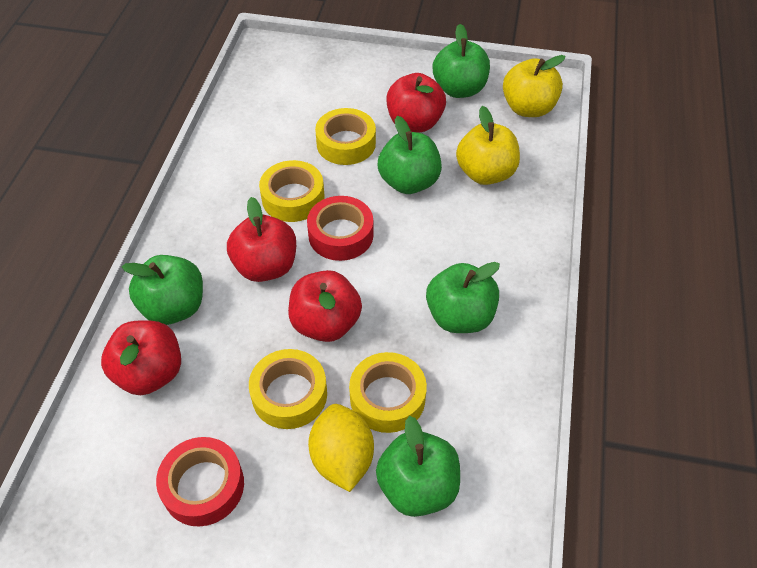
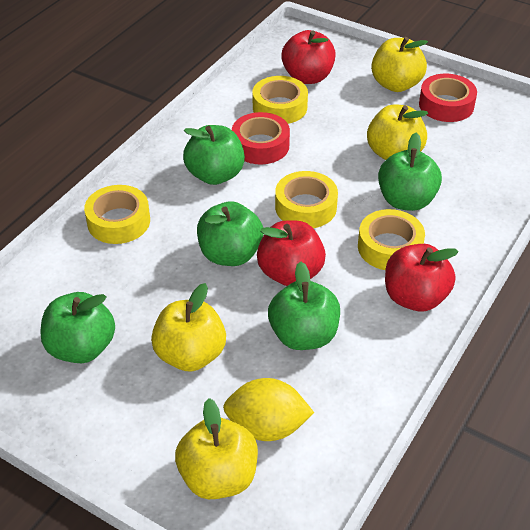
red apple: [101,320,181,395] [227,197,296,282] [288,270,362,342] [386,73,446,132] = 4 -> [257,220,326,286] [281,30,336,84] [385,244,459,311] = 3
yellow apple: [456,106,520,185] [503,55,566,117] = 2 -> [151,283,226,372] [175,398,258,499] [367,104,428,160] [371,37,428,92] = 4

